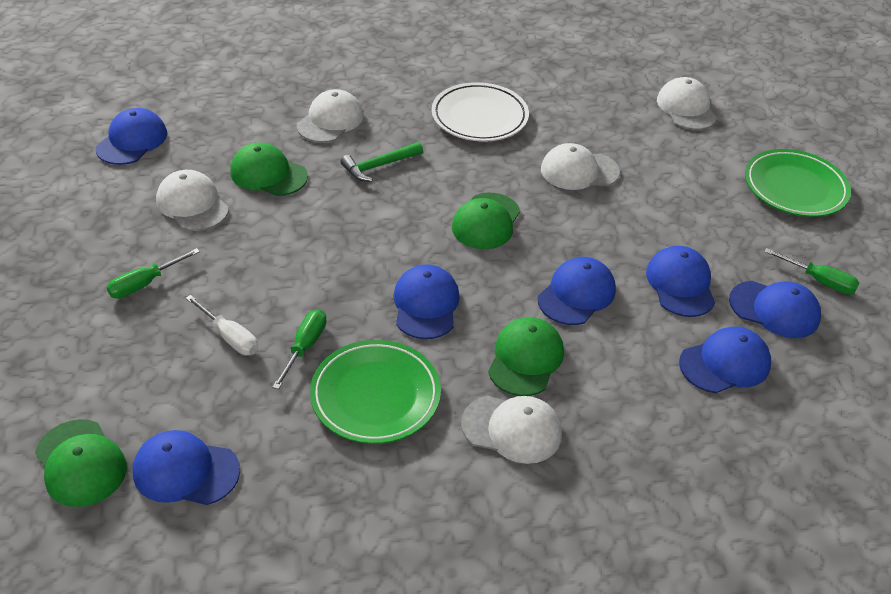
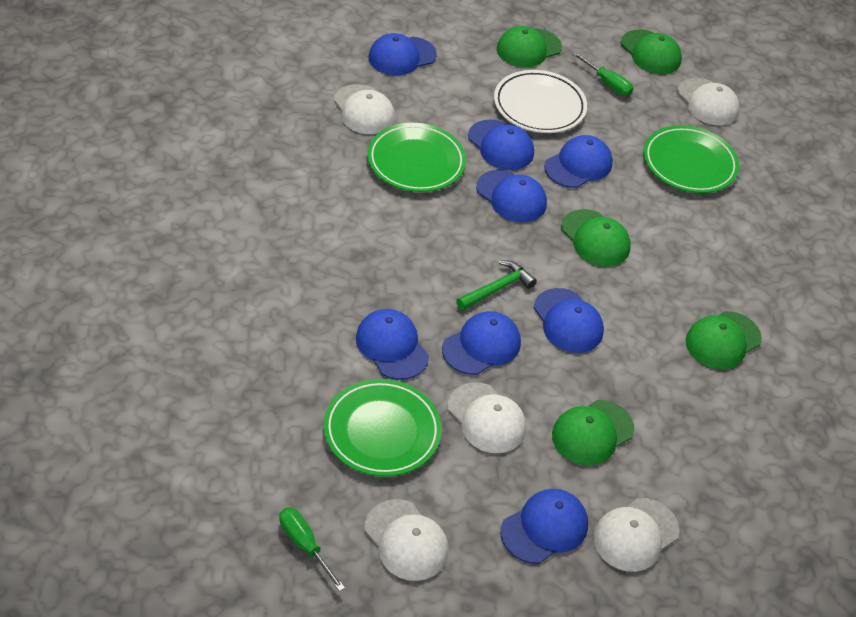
blue cap: [96,108,167,165] [133,430,240,505] [393,264,460,339] [538,257,616,325] [646,246,715,317] [679,327,771,393] [729,281,821,338] = 7 -> [356,309,429,380] [368,33,437,75] [442,311,521,375] [468,119,534,170] [476,169,547,222] [501,489,588,564] [534,288,604,353] [544,135,613,188] = 8
green cap: [35,419,127,507] [230,143,308,196] [452,193,520,249] [488,317,564,396] = 4 -> [497,26,562,67] [552,400,634,465] [561,209,631,267] [621,30,682,74] [685,311,762,369] = 5
green plate: [310,340,441,444] [745,149,851,217] = 2 -> [324,379,442,477] [367,123,466,192] [643,125,739,193] = 3
green screwdriver: [107,248,200,298] [272,309,327,390] [764,248,859,294] = 3 -> [279,507,345,592] [572,52,633,96] = 2
white screwdriver: [185,295,258,355] = 1 -> none = 0

